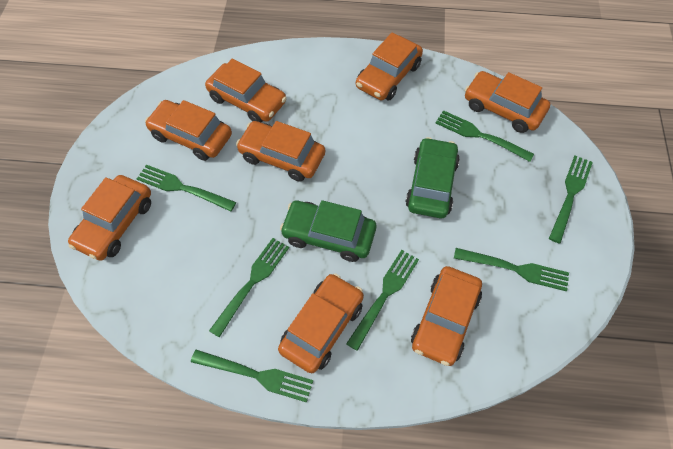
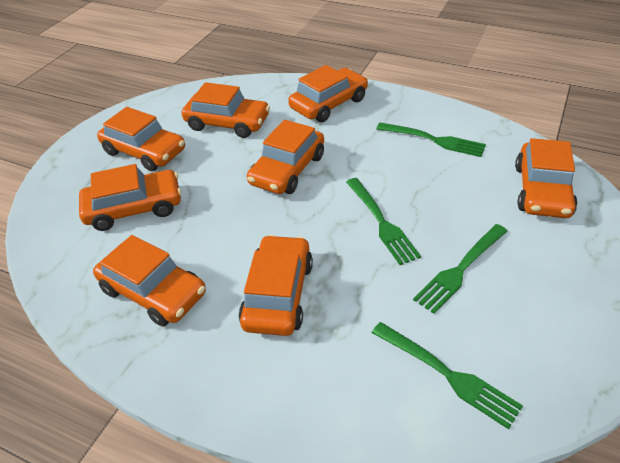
green car: [280,200,376,262] [405,137,460,218] = 2 -> none = 0
green fork: [137,165,236,212] [191,350,313,402] [209,238,289,338] [346,250,419,351] [436,110,534,162] [454,248,569,292] [549,156,593,243] = 7 -> [346,178,421,265] [372,322,523,429] [376,123,486,157] [413,224,508,314] = 4

